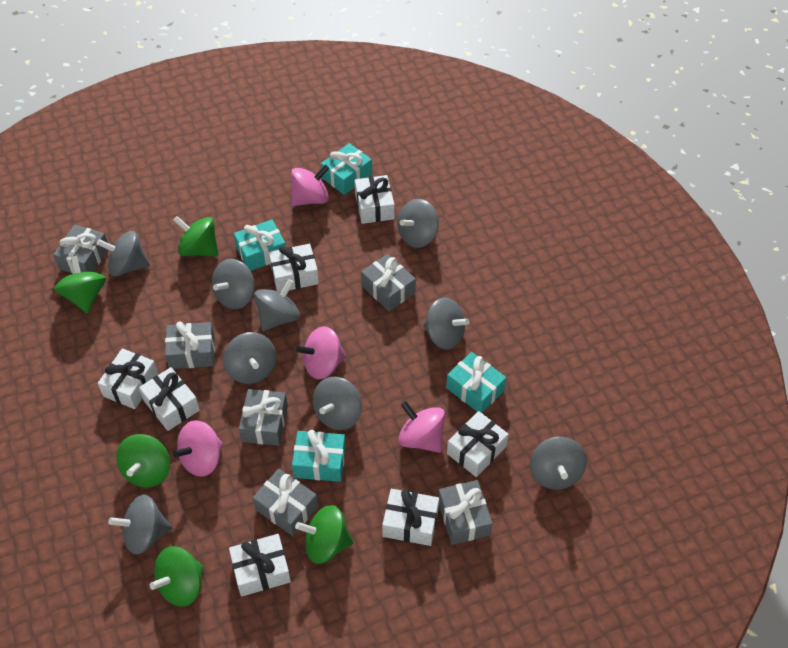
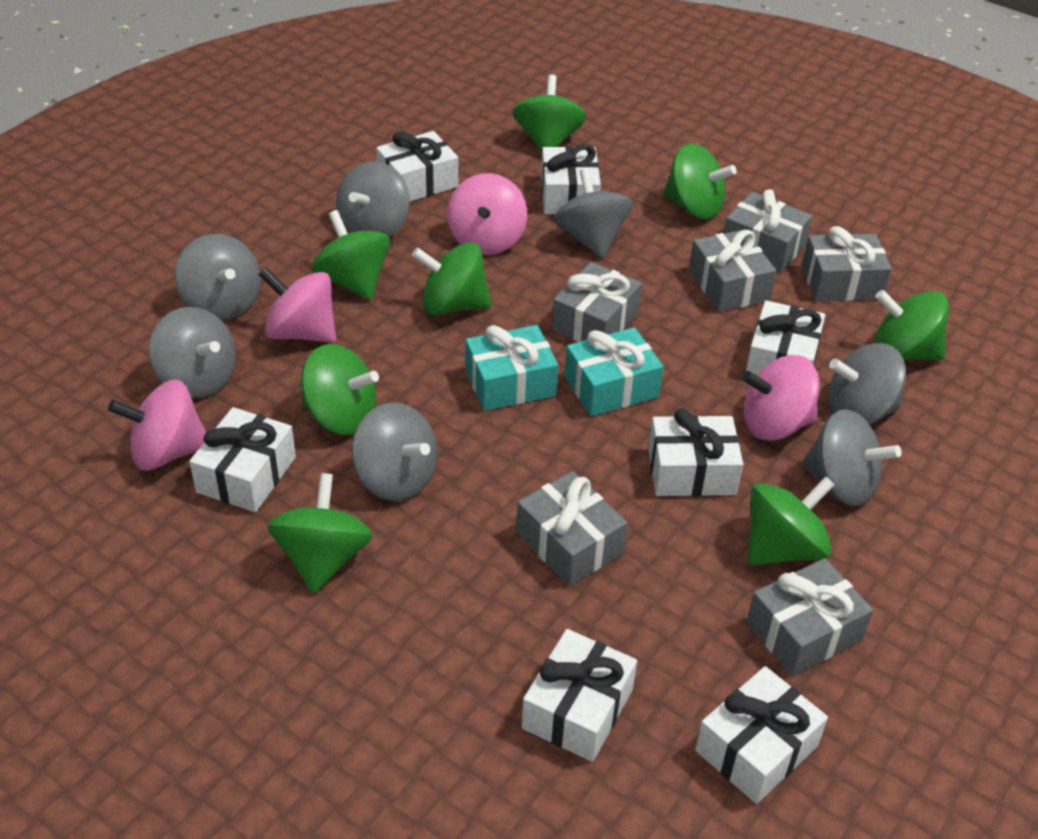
green spinning top: [54,256,106,313] [116,434,170,488] [150,546,204,607] [173,216,218,256] [295,505,353,564] = 5 -> [268,473,373,594] [301,344,379,435] [312,210,390,300] [412,242,492,316] [513,75,586,152] [663,144,736,220] [748,476,835,566] [874,290,949,360] = 8
grey spinning top: [97,231,150,276] [108,494,172,555] [212,259,255,309] [223,332,276,384] [254,279,300,331] [313,377,362,430] [397,199,439,248] [423,298,470,350] [530,437,587,490] = 9 -> [149,307,236,398] [175,234,261,320] [336,161,410,237] [352,403,437,501] [554,168,633,258] [802,409,901,506] [828,343,906,425] = 7
turquoise gift: [234,219,286,271] [292,430,346,482] [321,143,372,195] [446,352,507,413] = 4 -> [465,325,558,411] [564,327,663,416] = 2

